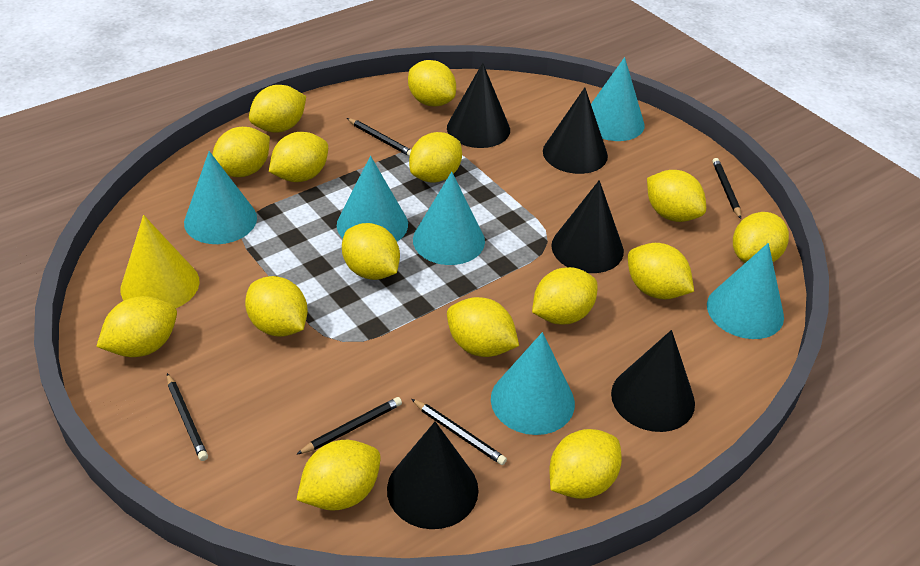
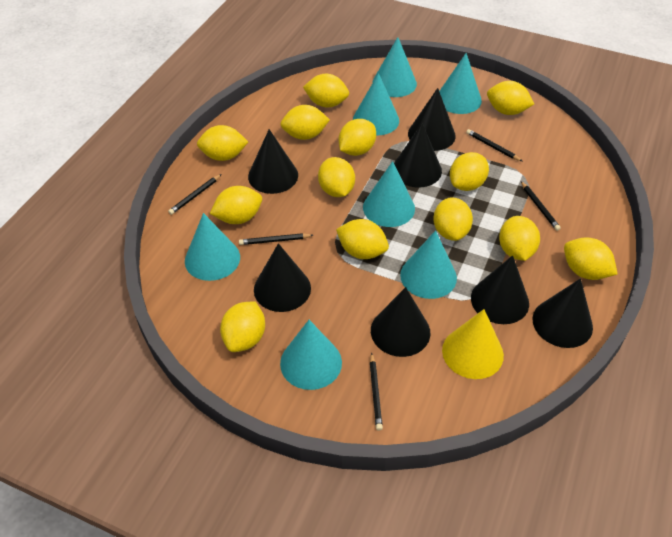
black cone: [387,421,478,529] [447,63,510,148] [543,88,608,174] [551,180,624,273] [611,330,695,432] = 5 -> [248,129,298,194] [254,243,311,312] [371,287,430,357] [394,123,442,187] [408,88,456,151] [471,255,529,324] [533,278,593,348] = 7
turquoise cone: [184,151,257,244] [337,156,408,242] [413,172,485,265] [491,332,575,435] [591,57,644,141] [707,243,784,339] = 6 -> [185,213,240,281] [280,320,342,390] [353,73,399,136] [363,161,415,227] [372,37,417,97] [400,231,457,299] [439,53,482,114] = 7
yellow lemon: [96,296,177,357] [213,127,270,177] [245,276,308,337] [249,85,306,133] [269,132,328,182] [297,440,381,511] [342,223,400,280] [408,60,456,106] [409,132,462,183] [447,297,519,357] [532,267,598,324] [550,429,622,499] [628,243,694,299] [647,170,706,222] [733,212,789,263] = 15 -> [197,125,248,161] [210,186,262,224] [220,301,265,352] [280,105,330,140] [303,74,349,108] [318,157,355,197] [336,219,389,259] [339,119,376,156] [433,197,473,241] [450,152,489,191] [487,81,534,115] [499,216,540,261] [564,237,618,280] = 13

